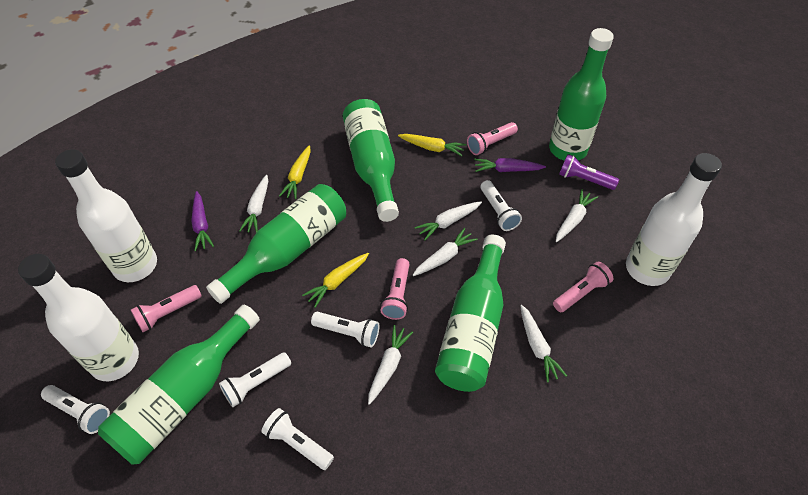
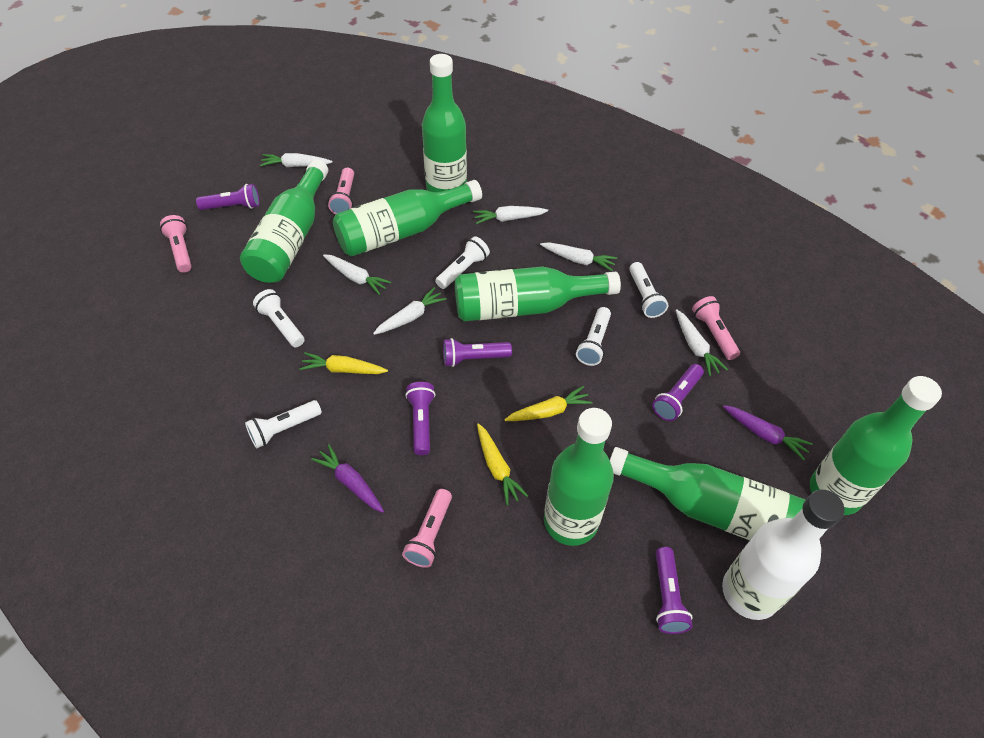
green bottle: [98,305,260,465] [206,184,346,304] [343,99,399,222] [435,234,506,392] [549,28,614,161] = 5 -> [240,159,328,283] [333,180,482,257] [422,54,467,192] [455,266,621,321] [544,408,614,546] [610,447,806,540] [810,376,942,515] = 7
purple flashlight: [559,154,619,190] = 1 -> [196,184,259,210] [405,382,435,455] [443,338,512,367] [652,364,704,421] [656,547,693,634] = 5
white bottle: [18,254,139,381] [55,149,157,282] [626,153,722,286] = 3 -> [722,490,845,620] = 1

